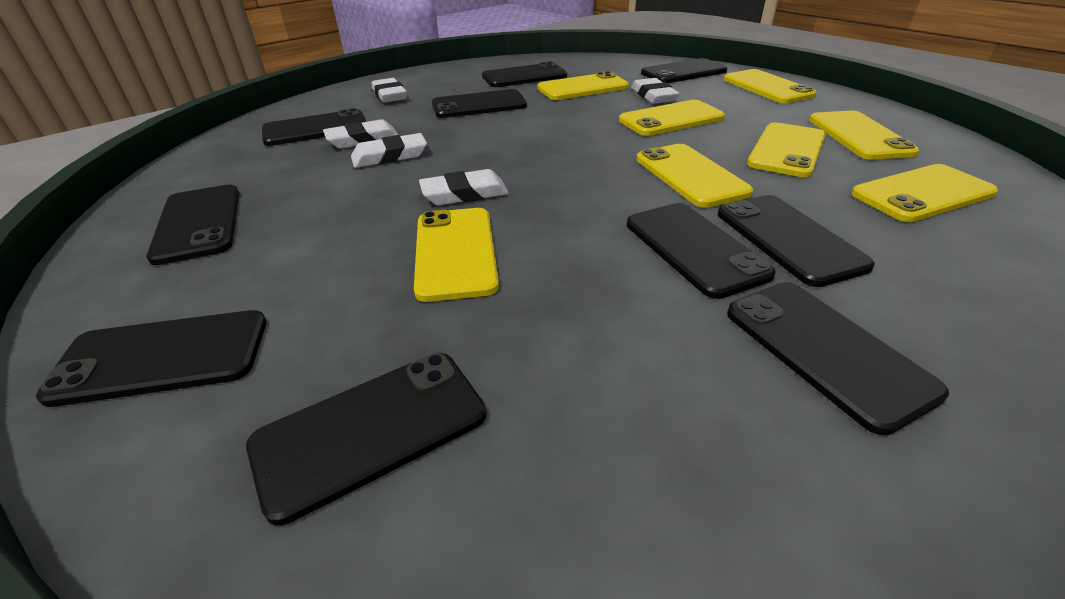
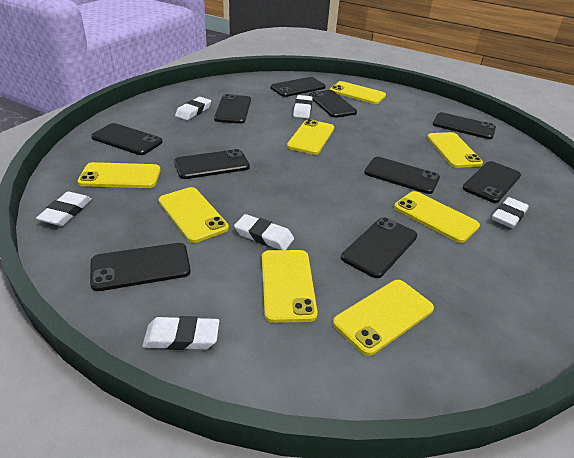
white eraser: [323,119,398,149] [351,133,427,168] [372,78,407,103] [419,169,509,205] [631,78,680,104] = 5 -> [36,192,92,226] [142,316,219,350] [175,97,211,120] [234,214,294,250] [293,95,313,118] [492,197,529,228] = 6

